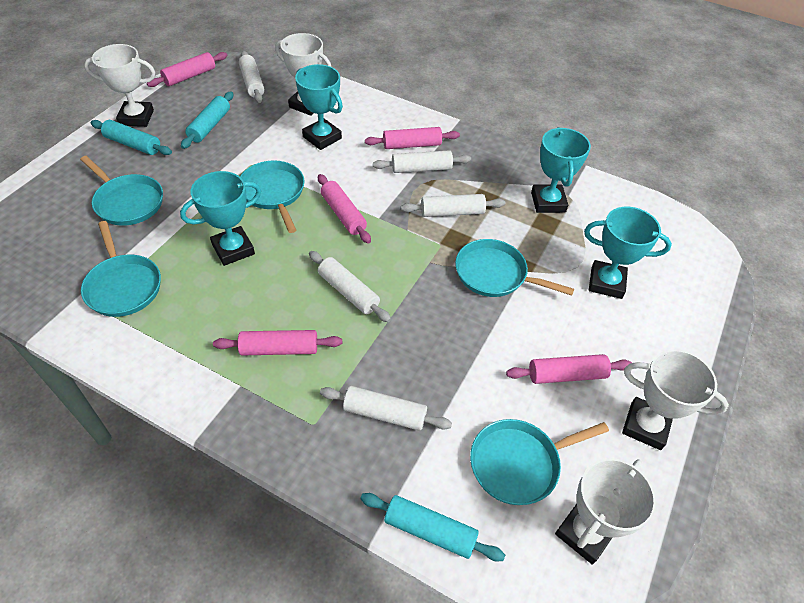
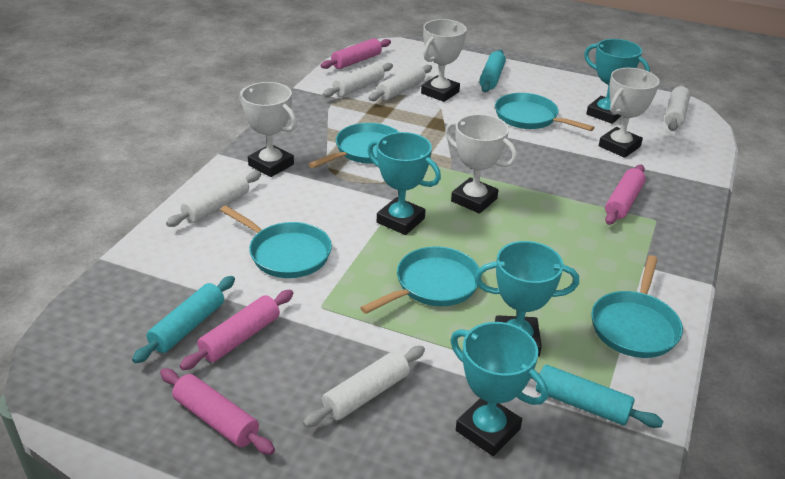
pink rolling pin: [147,52,227,87] [213,330,342,355] [318,174,371,244] [365,127,460,149] [506,354,632,384] = 5 -> [160,368,275,455] [180,290,294,370] [320,38,391,69] [605,165,646,225] = 4

